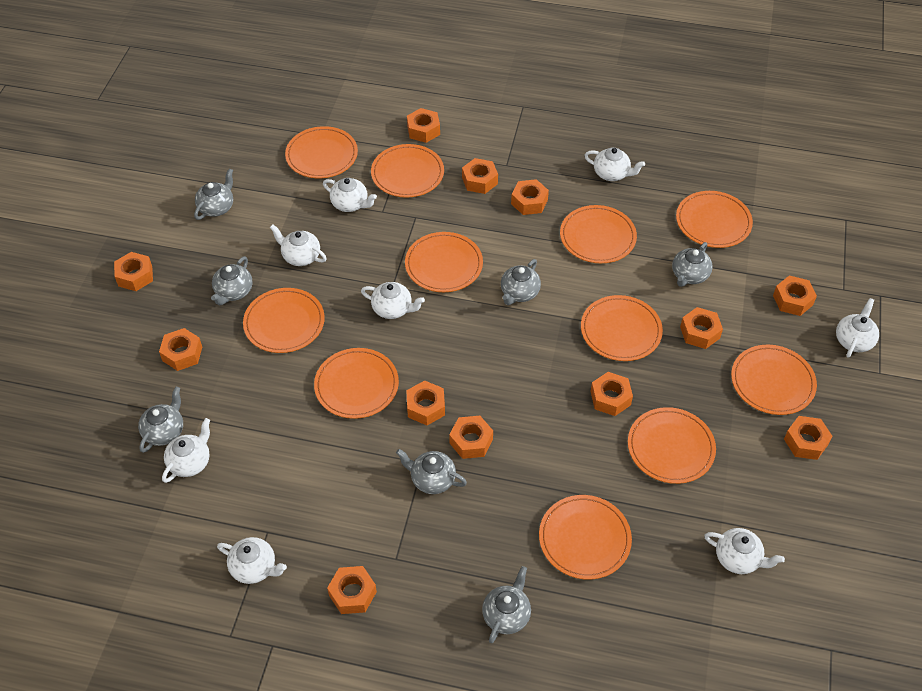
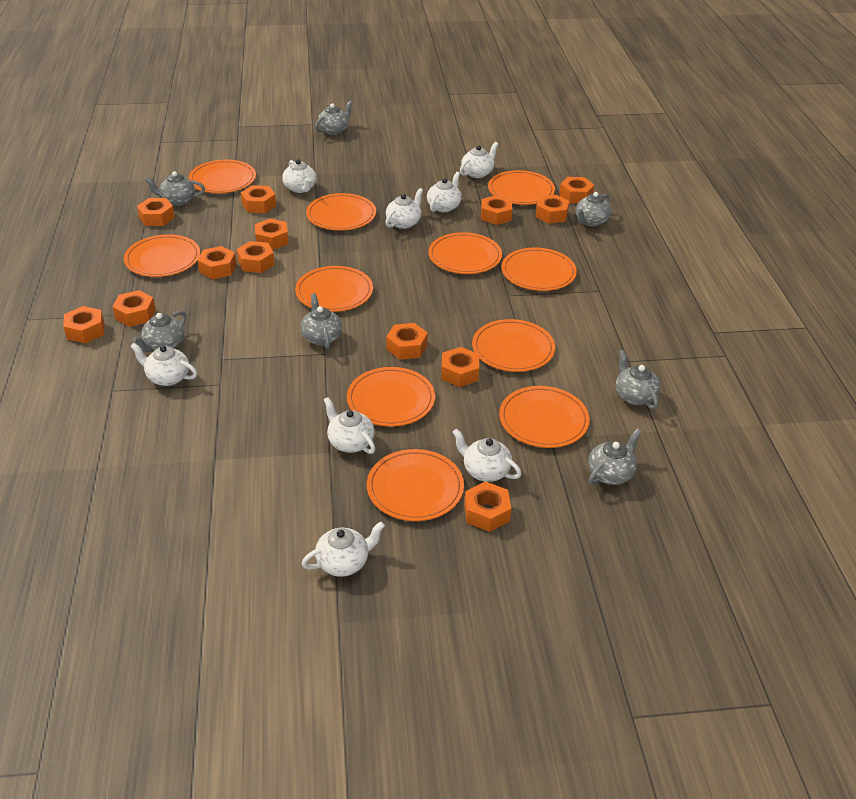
orange nut: [114,252,153,291] [159,328,202,371] [327,566,377,614] [406,380,445,425] [407,108,440,143] [449,416,493,459] [462,158,498,194] [511,179,549,215] [590,372,633,416] [680,307,723,349] [773,275,817,316] [784,416,833,460] = 12 -> [63,306,104,343] [112,290,156,327] [137,198,175,226] [197,246,237,279] [237,241,275,273] [241,185,276,213] [255,218,289,250] [386,323,428,360] [441,347,479,387] [464,481,511,532] [481,195,512,225] [536,195,570,224] [559,177,594,203] = 13

